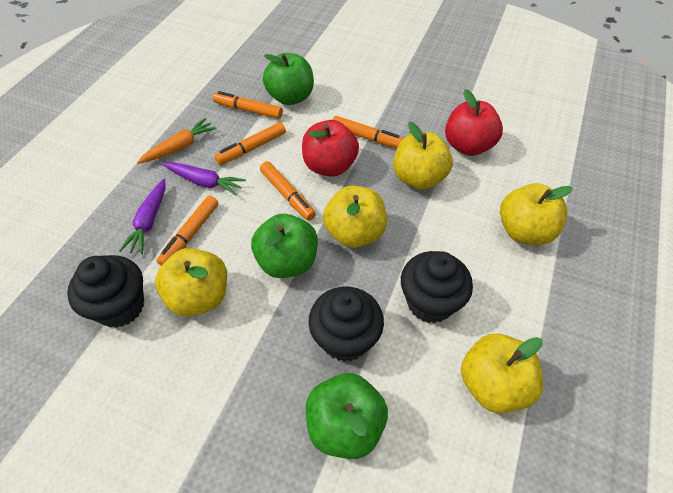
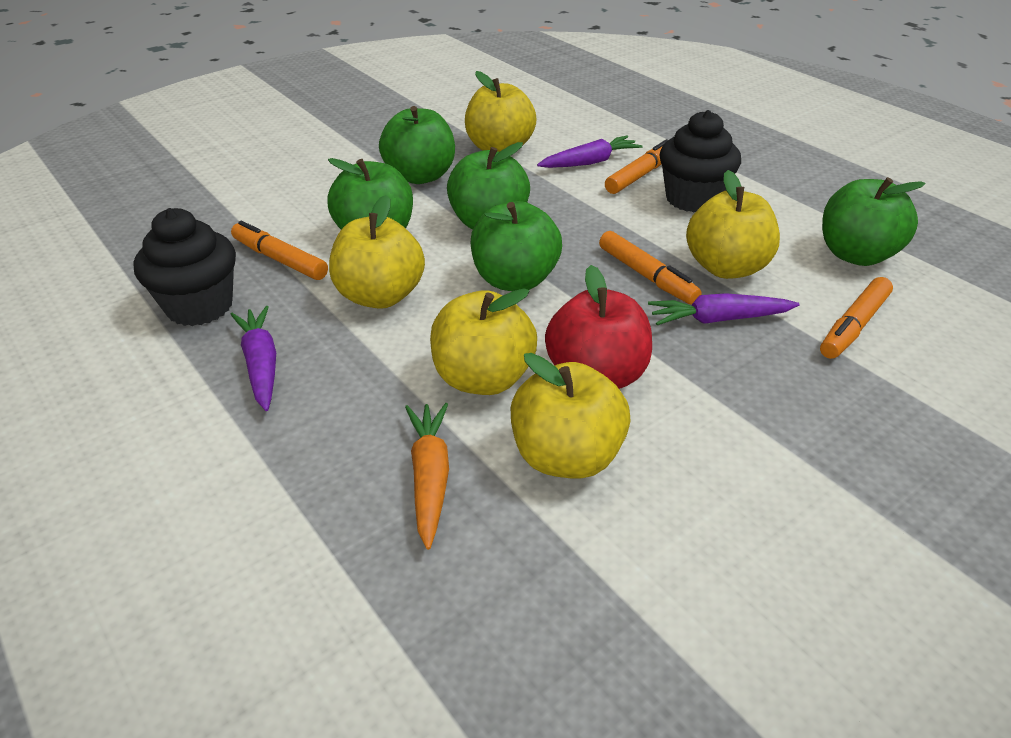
black cupcake: [67,255,144,328] [308,287,384,362] [401,251,473,323] = 3 -> [134,208,236,326] [660,110,741,213] = 2
green apple: [251,214,318,278] [263,53,314,105] [306,373,388,459] = 3 -> [327,158,413,229] [379,106,455,184] [447,142,530,230] [471,201,562,291] [822,177,926,266] = 5
orange marker: [156,196,219,266] [213,91,283,119] [214,122,286,165] [260,161,316,221] [332,116,403,148] = 5 -> [231,221,328,280] [599,231,701,305] [605,139,668,194] [820,277,893,359] = 4
purple carrot: [119,179,166,254] [162,162,246,196] = 2 -> [230,306,276,411] [537,136,643,168] [648,293,800,325] = 3
red apple: [302,120,359,177] [445,89,503,156] = 2 -> [545,265,652,389] = 1

